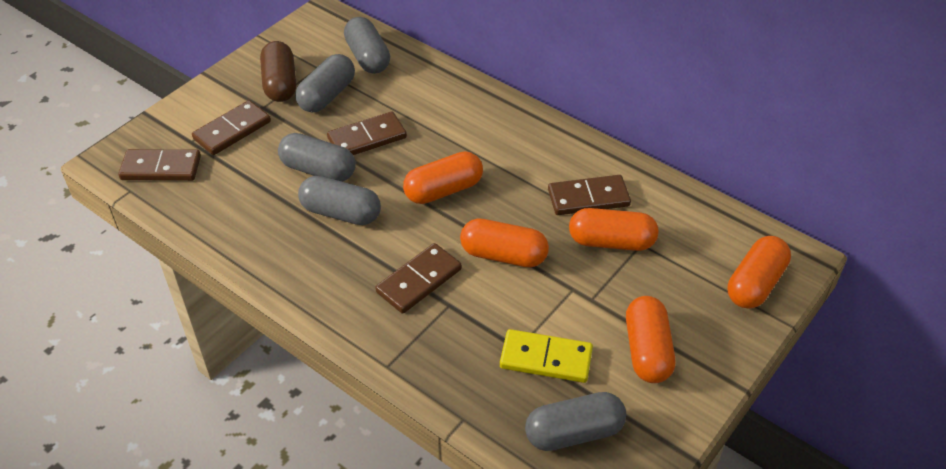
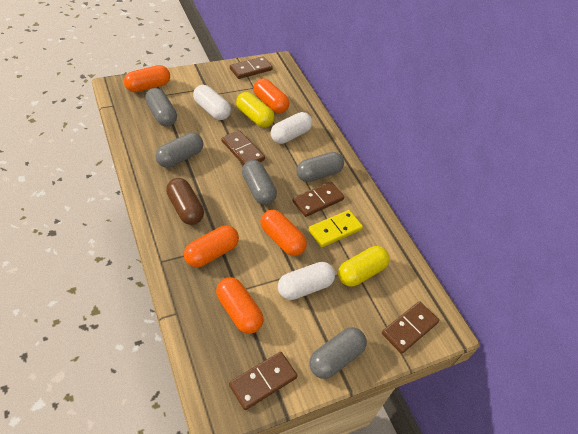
white capsule: none = 0 -> [193,85,231,120] [271,112,312,144] [278,262,335,300] = 3
yellow capsule: none = 0 -> [236,92,275,127] [338,246,389,287] = 2

